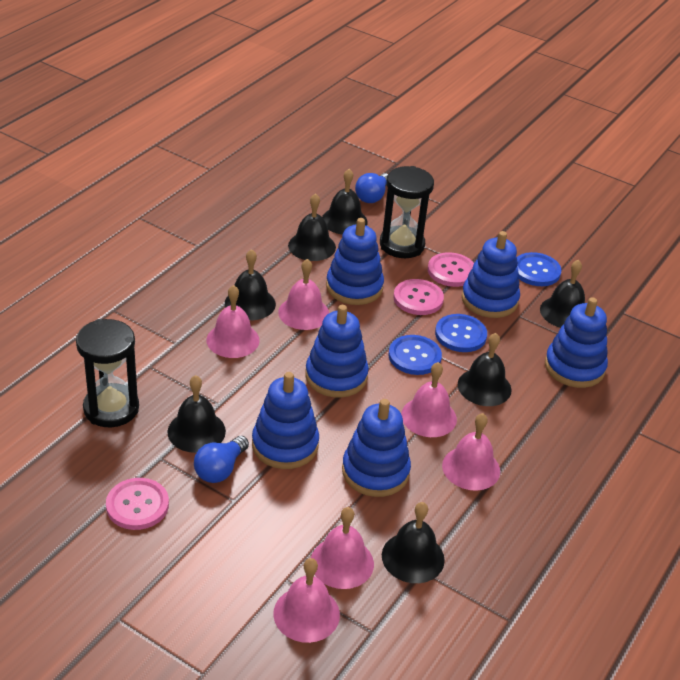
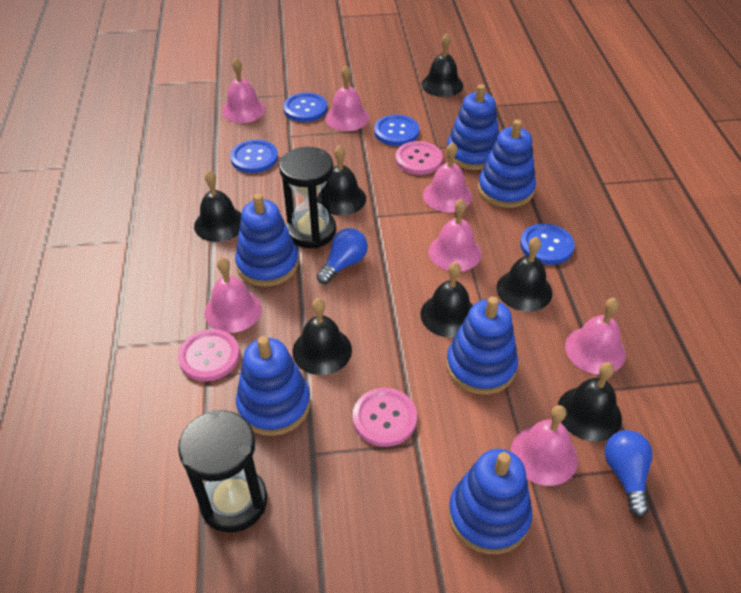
blue button: [389,335,442,375] [435,314,487,352] [517,252,561,286] = 3 -> [230,140,278,173] [283,93,327,122] [374,115,419,146] [520,224,574,265] = 4
pink bell: [206,285,260,358] [273,558,340,643] [278,259,329,330] [311,507,374,589] [401,362,457,437] [442,413,500,491] = 6 -> [205,257,262,333] [222,58,266,123] [325,65,369,131] [423,142,472,212] [428,199,482,271] [511,405,578,486] [565,298,626,375] = 7

